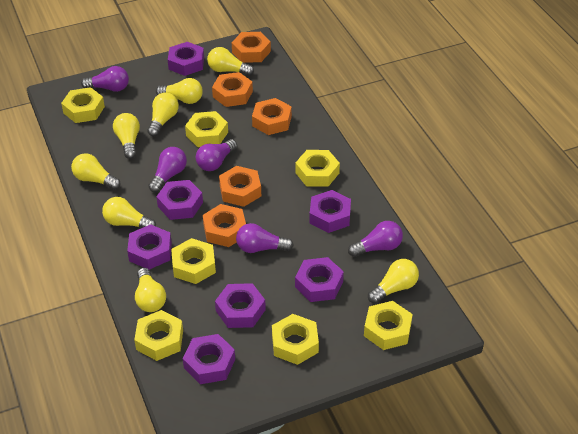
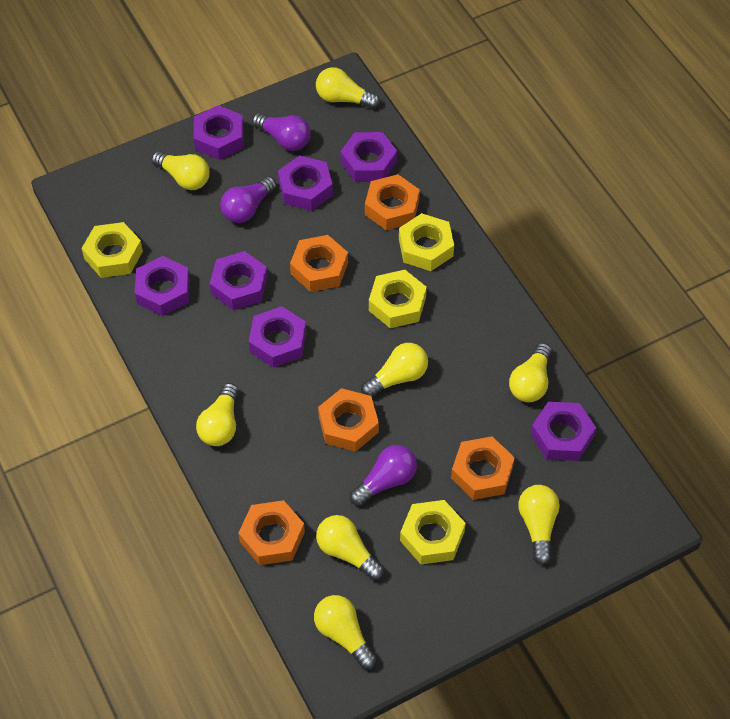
purple light bulb: [81,66,129,92] [148,147,187,192] [196,139,237,171] [236,223,294,253] [348,221,403,257] = 5 -> [220,176,276,223] [252,113,311,151] [350,445,417,506] = 3
yellow nut: [61,87,105,123] [134,310,183,361] [171,238,216,284] [185,111,228,147] [272,314,319,365] [295,150,340,187] [364,301,413,350] = 7 -> [81,222,143,278] [369,270,427,328] [399,213,454,271] [400,500,466,565] = 4

